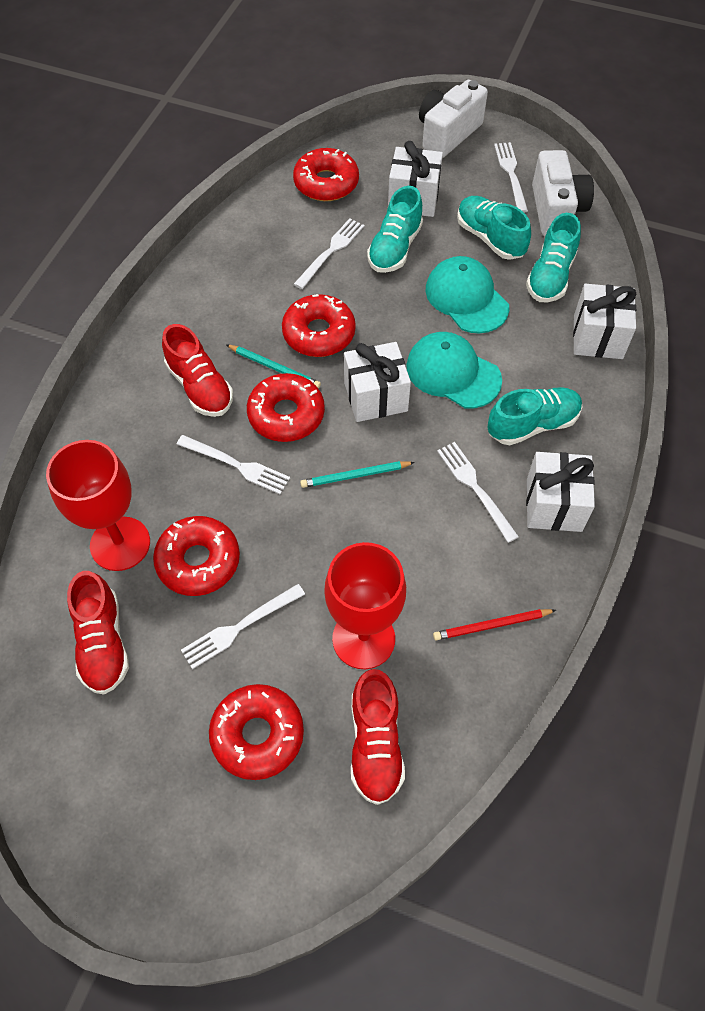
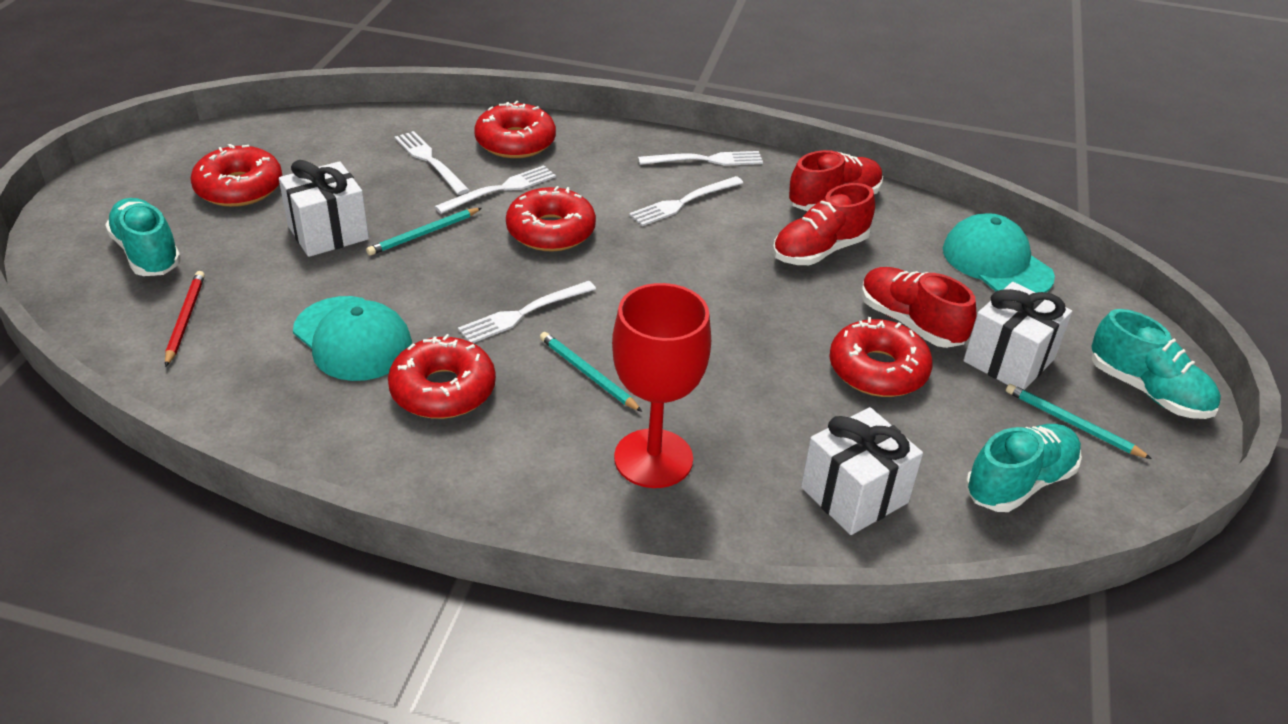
red goblet: [46,440,150,571] [324,542,406,669] = 2 -> [612,283,711,488] = 1
turquoise pencil: [226,344,321,388] [300,461,415,488] = 2 -> [366,208,482,256] [540,332,642,412] [1006,384,1152,459] = 3
turquoise shoe: [367,186,423,273] [457,196,531,260] [488,387,582,445] [526,213,581,303] = 4 -> [105,198,181,276] [965,424,1082,512] [1091,309,1221,419] = 3
white camera: [419,80,488,158] [532,150,594,236] = 2 -> none = 0
white gift: [344,342,411,422] [388,141,443,217] [526,452,595,532] [573,284,636,359] = 4 -> [279,160,369,257] [801,407,923,535] [963,282,1072,390] = 3

